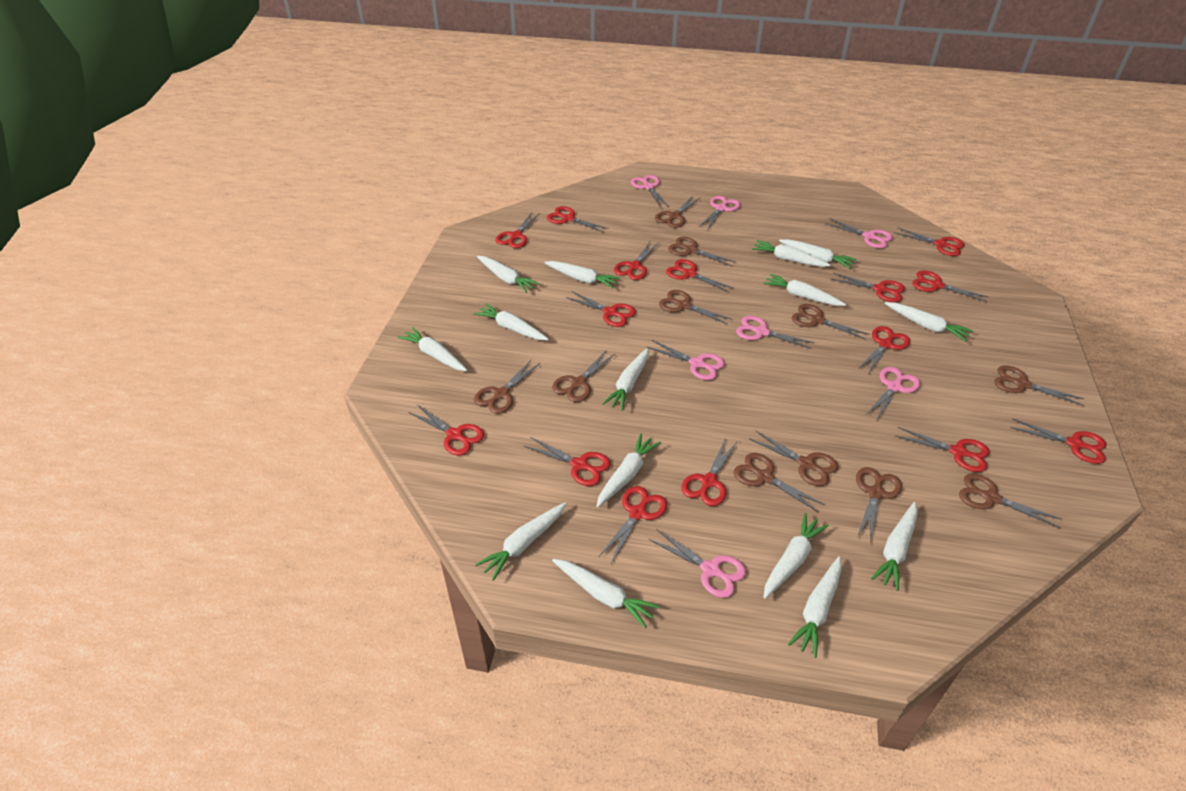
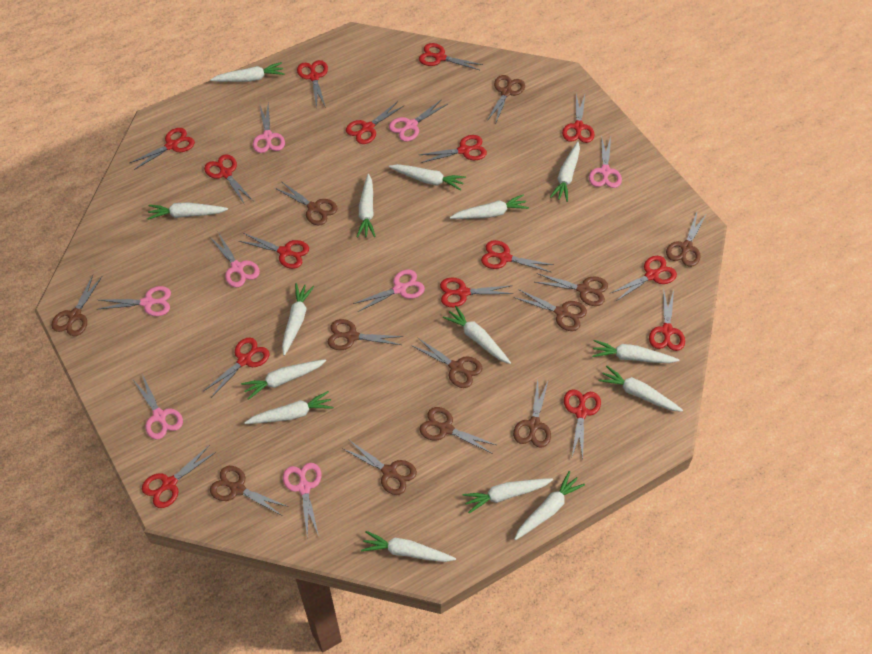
brown scissors: [474,360,540,414] [552,351,616,402] [655,196,701,228] [659,290,732,324] [668,237,736,266] [733,453,825,513] [749,431,838,486] [792,304,868,340] [856,467,902,541] [959,473,1062,528] [994,365,1084,406] = 11 -> [52,275,102,336] [210,466,288,515] [275,181,338,225] [328,319,403,350] [342,440,417,495] [411,337,482,388] [420,407,496,454] [487,75,525,125] [513,379,551,448] [514,289,587,331] [535,273,608,306] [666,213,707,267] = 12
pink scissors: [631,175,669,208] [647,340,725,380] [649,529,746,598] [699,196,740,230] [736,316,815,349] [826,219,893,248] [866,367,920,422] = 7 -> [99,286,171,316] [133,374,183,440] [210,232,260,287] [253,103,285,153] [283,463,321,537] [353,269,425,312] [389,99,448,141] [589,135,622,188] = 8

